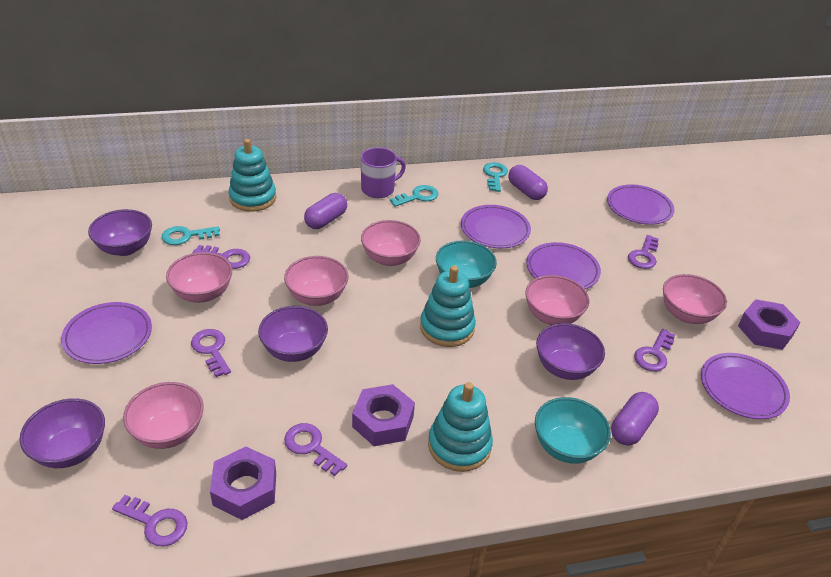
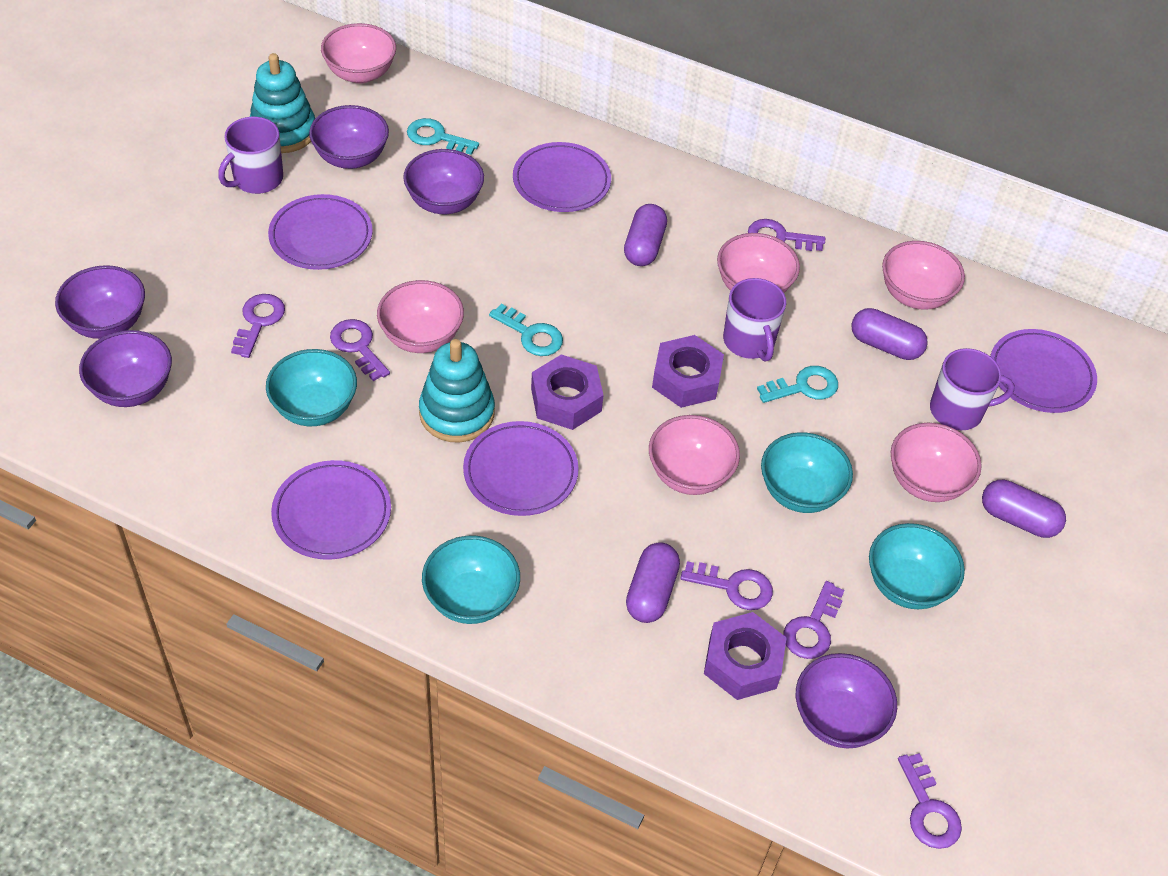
purple bowl: [19,398,105,468] [88,209,152,256] [258,306,328,362] [536,323,605,380] = 4 -> [55,265,145,339] [79,330,172,407] [309,105,389,169] [403,149,484,214] [796,653,897,748] = 5
purple capsule: [304,193,347,229] [508,165,548,200] [611,392,659,446] = 3 -> [624,204,667,266] [626,542,680,623] [851,308,928,360] [982,480,1066,538] = 4
purple mug: [361,147,406,198] = 1 -> [218,117,283,194] [723,278,786,362] [930,348,1015,430] = 3
turquoise bowl: [436,241,497,288] [535,397,611,464] = 2 -> [266,349,357,426] [422,536,520,624] [761,432,853,513] [869,523,965,609] = 4
turquoise stacking toy: [229,139,276,212] [420,265,476,347] [428,382,493,472] = 3 -> [250,53,315,153] [419,339,495,443] = 2

